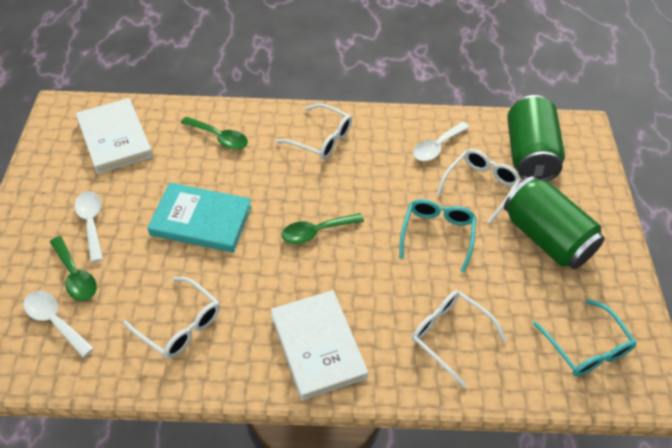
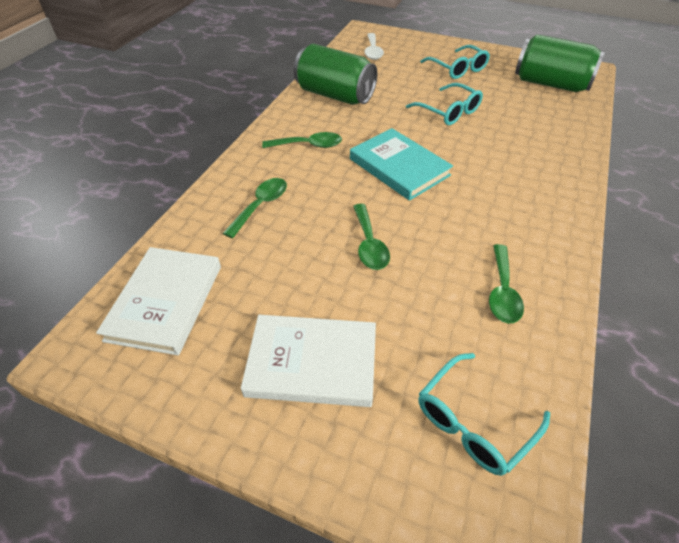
green spoon: [50,236,97,301] [181,117,248,150] [281,213,364,244] = 3 -> [223,178,287,238] [262,132,342,148] [353,204,390,270] [489,244,524,323] = 4
turquoise glasses: [399,199,476,272] [533,299,637,376] = 2 -> [406,83,483,125] [418,353,550,476] [420,45,490,79] = 3
white glasses: [123,277,220,359] [276,104,352,160] [412,290,507,388] [436,149,521,223] = 4 -> none = 0
white spoon: [24,291,94,357] [74,191,103,262] [413,122,470,161] = 3 -> [365,33,384,60] = 1

